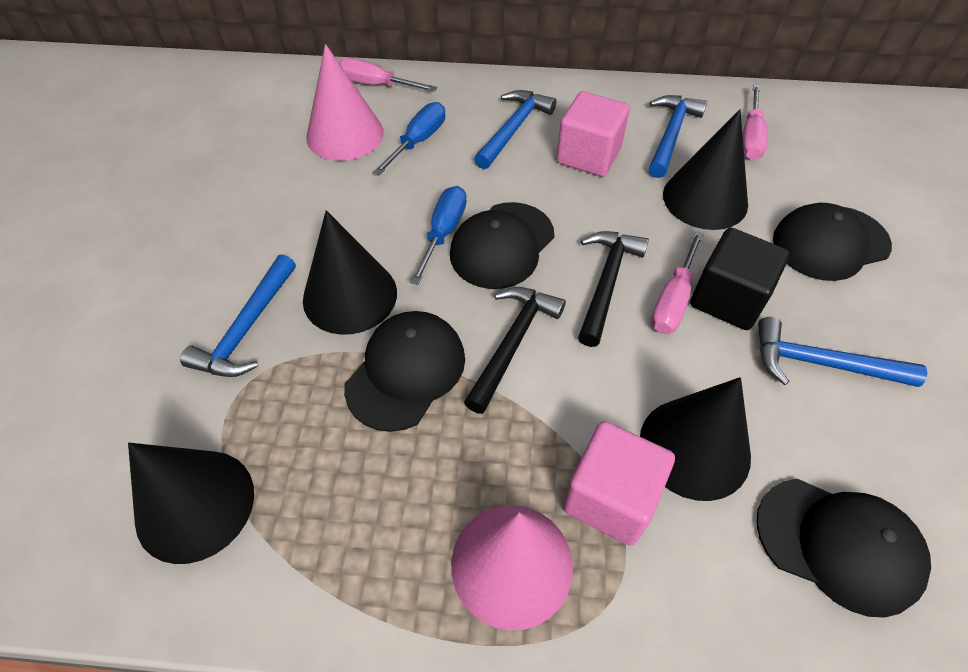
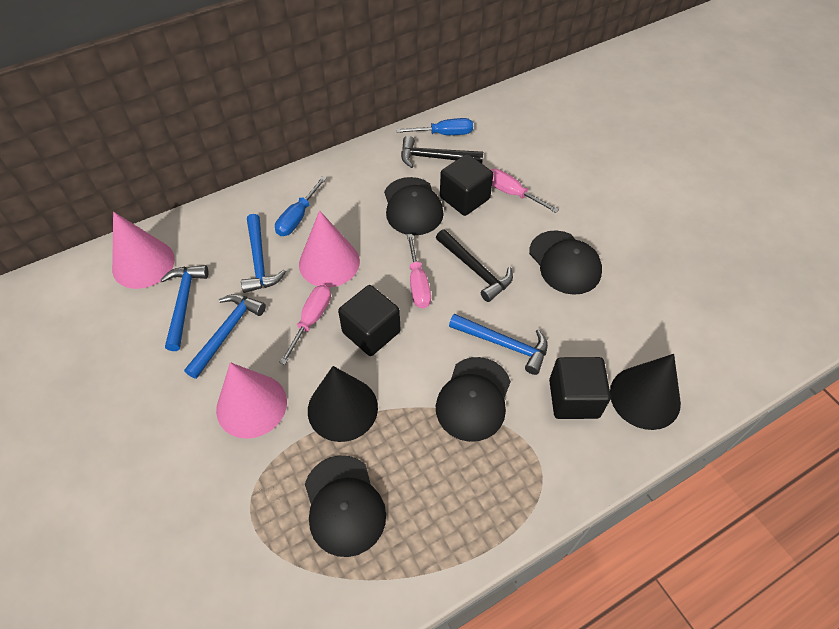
black cone: [128,443,254,564] [303,210,397,335] [640,377,751,501] [663,109,748,230] = 4 -> [308,366,378,442] [610,354,681,430] = 2
black cube: [690,228,790,330] = 1 -> [338,285,401,356] [440,154,493,216] [549,357,611,419] = 3
pink cone: [306,44,384,161] [451,505,573,631] = 2 -> [112,212,175,289] [216,362,287,439] [299,210,360,287] = 3
pink cube: [556,91,630,177] [563,421,675,546] = 2 -> none = 0

